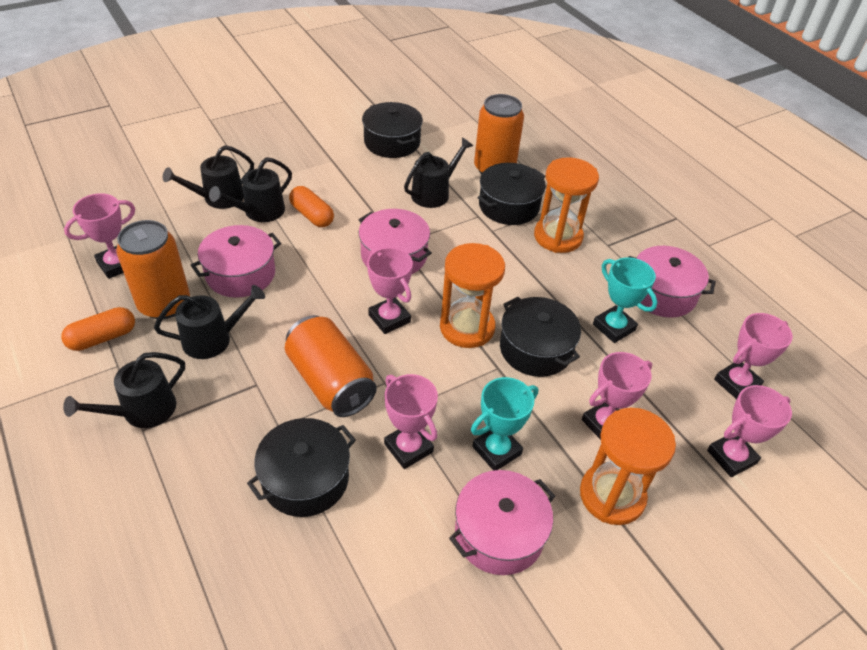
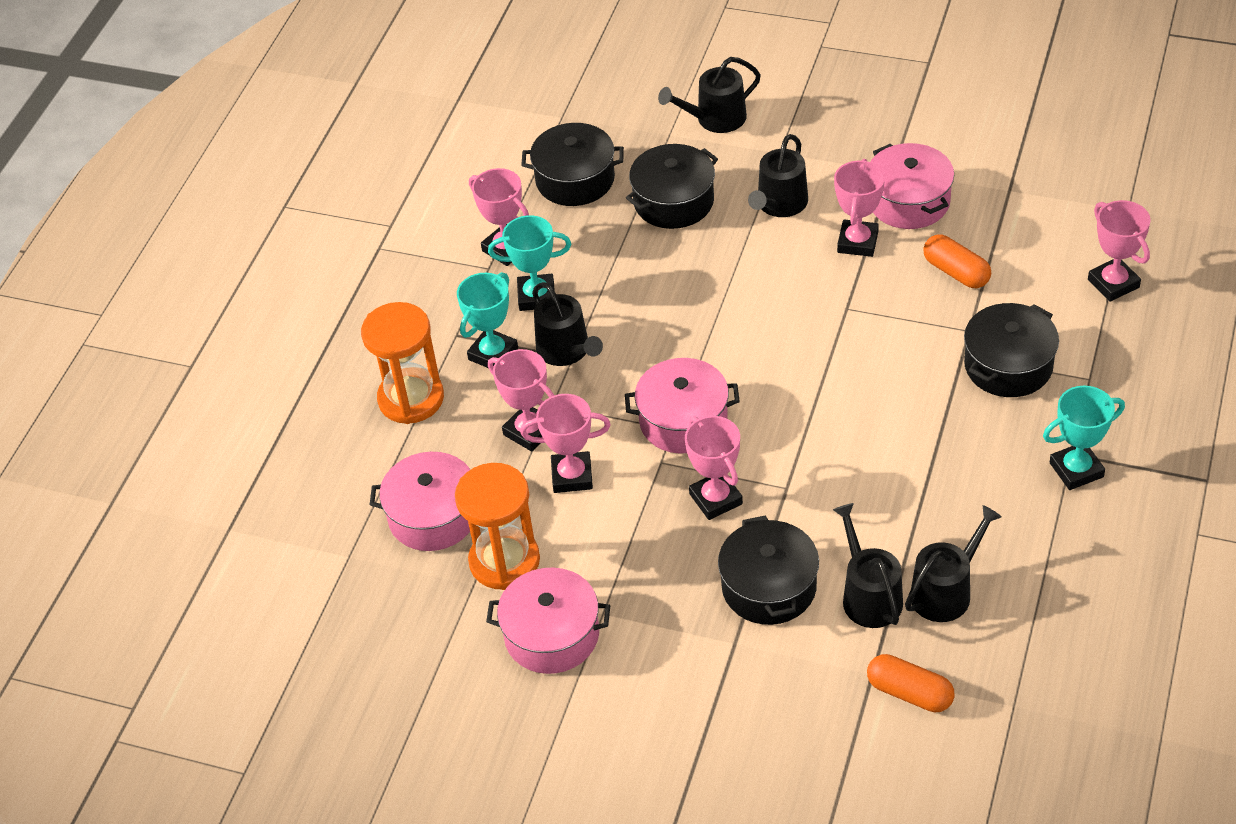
orange can: [116,220,190,319] [285,315,377,417] [474,94,524,174] = 3 -> none = 0
orange hourglass: [440,243,505,348] [534,157,599,253] [580,408,676,525] = 3 -> [361,302,444,424] [455,463,540,590] = 2
turquoise trophy: [471,377,538,471] [593,257,657,343] = 2 -> [457,272,518,368] [488,215,571,311] [1043,386,1125,490] = 3

